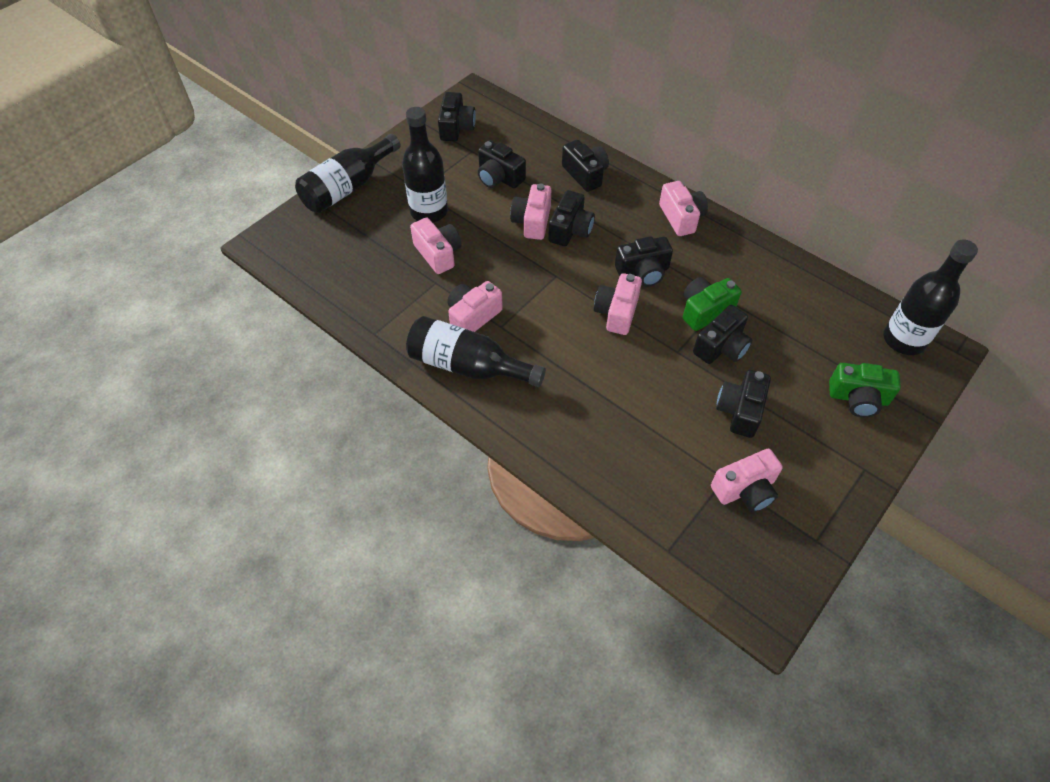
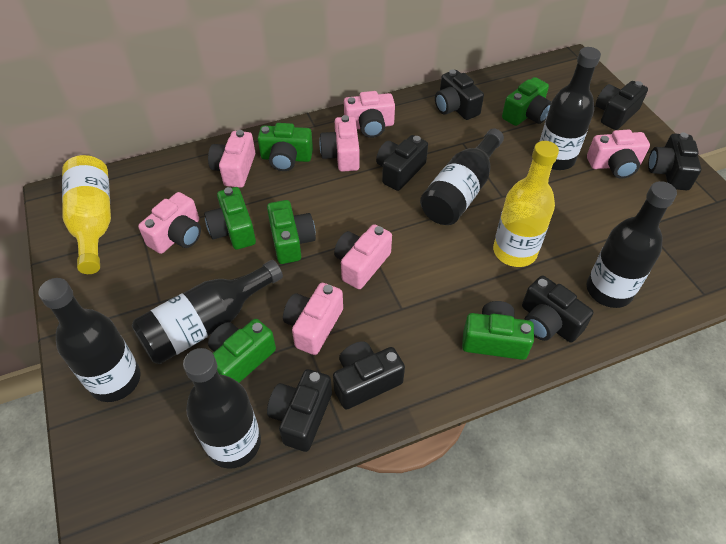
black bottle: [295,134,401,213] [402,107,448,223] [406,316,546,387] [883,239,978,355] = 4 -> [38,278,141,402] [132,260,283,364] [183,348,261,469] [420,129,504,225] [539,47,601,170] [587,181,677,308] = 6
green camera: [683,277,742,331] [829,363,901,417] = 2 -> [204,187,256,250] [208,319,276,383] [258,123,313,171] [267,200,316,264] [462,301,534,360] [502,77,552,126] = 6
pink camera: [410,218,462,274] [447,281,503,332] [510,183,551,240] [594,273,642,335] [659,181,708,236] [711,449,783,512] = 6 -> [138,192,201,254] [208,130,255,188] [283,283,343,355] [319,115,360,172] [334,224,392,289] [344,91,395,138] [587,129,650,179] = 7
yellow bottle: none = 0 -> [62,155,111,274] [493,141,559,267] = 2

